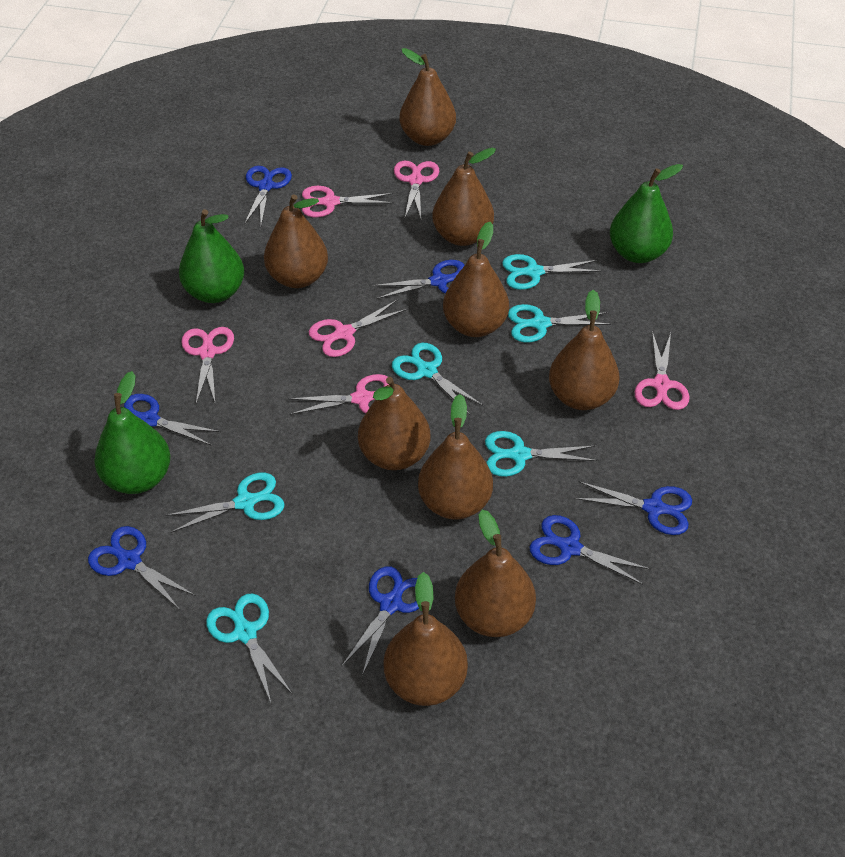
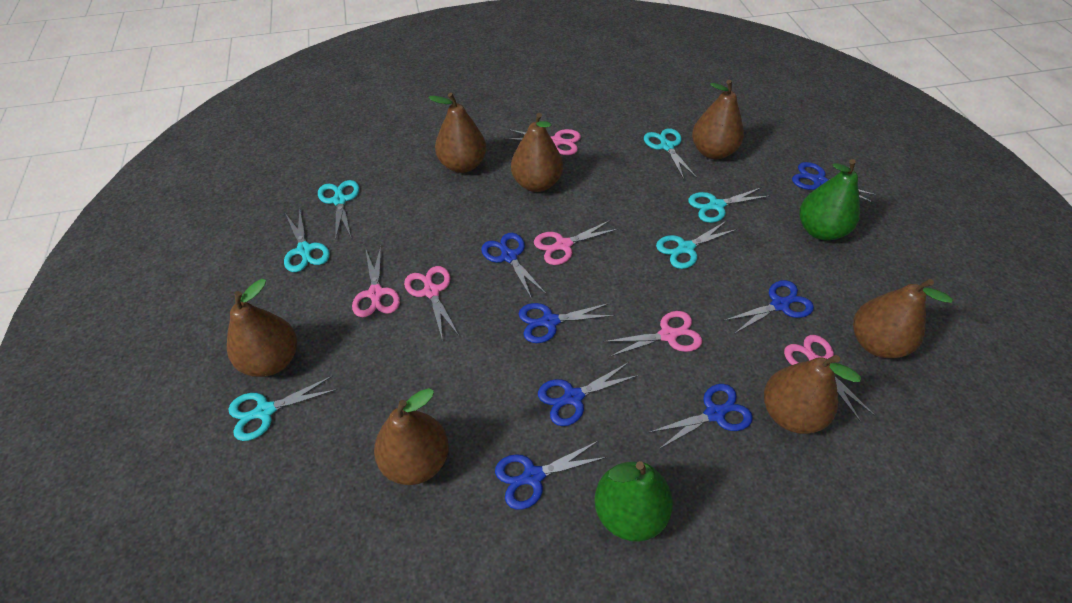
brown pear: [264,194,328,288] [358,377,430,470] [384,572,468,706] [399,48,456,146] [418,394,493,519] [432,148,496,246] [443,222,509,337] [455,510,536,637] [549,290,619,410] = 9 -> [227,279,297,377] [374,388,449,485] [428,93,486,173] [511,113,563,192] [692,80,744,159] [764,355,861,434] [853,279,953,358] = 7
green pear: [94,371,170,494] [179,209,244,303] [610,164,683,263] = 3 -> [595,461,673,542] [800,159,860,240] = 2

